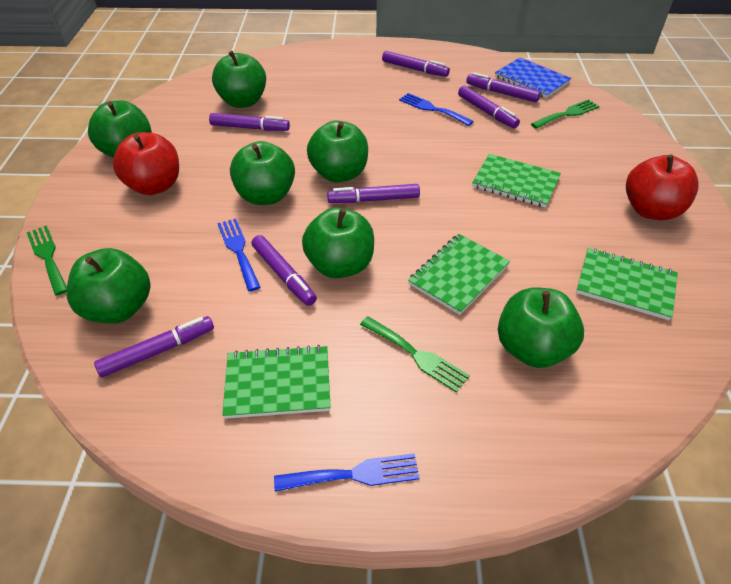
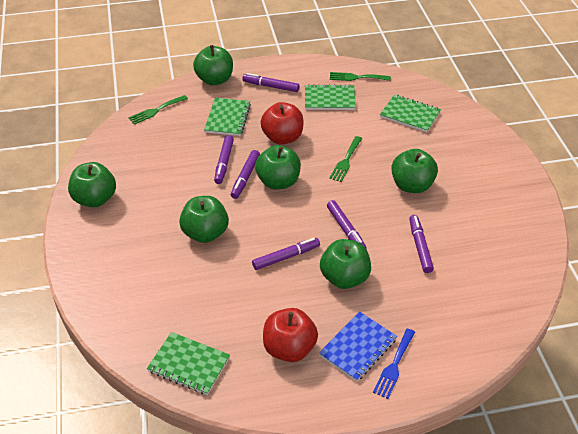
blue fork: [217,219,260,291] [274,453,420,492] [399,93,473,126] = 3 -> [373,329,415,399] = 1
green apple: [67,248,150,323] [88,100,152,158] [212,51,266,108] [230,141,295,205] [302,207,374,278] [307,121,368,183] [498,287,584,368] = 7 -> [68,162,116,208] [179,196,229,243] [193,45,233,86] [255,145,301,190] [320,239,371,289] [391,149,438,193] = 6
purple marker: [94,316,214,377] [209,113,290,131] [251,235,317,306] [327,184,420,203] [382,51,450,77] [458,86,520,128] [466,72,541,102] = 7 -> [214,135,234,184] [231,150,260,199] [242,73,299,92] [252,238,320,270] [327,200,367,249] [409,215,434,273] = 6

